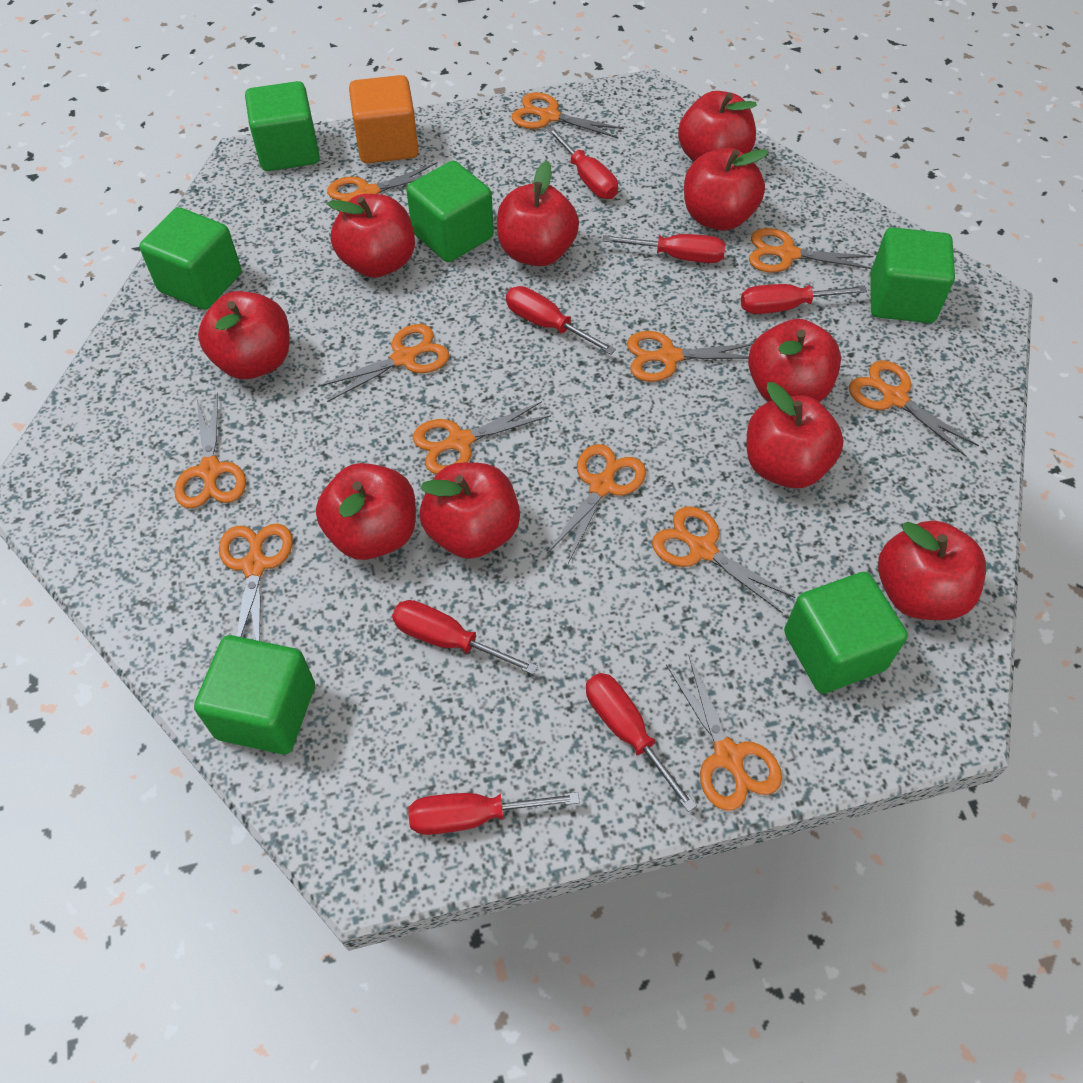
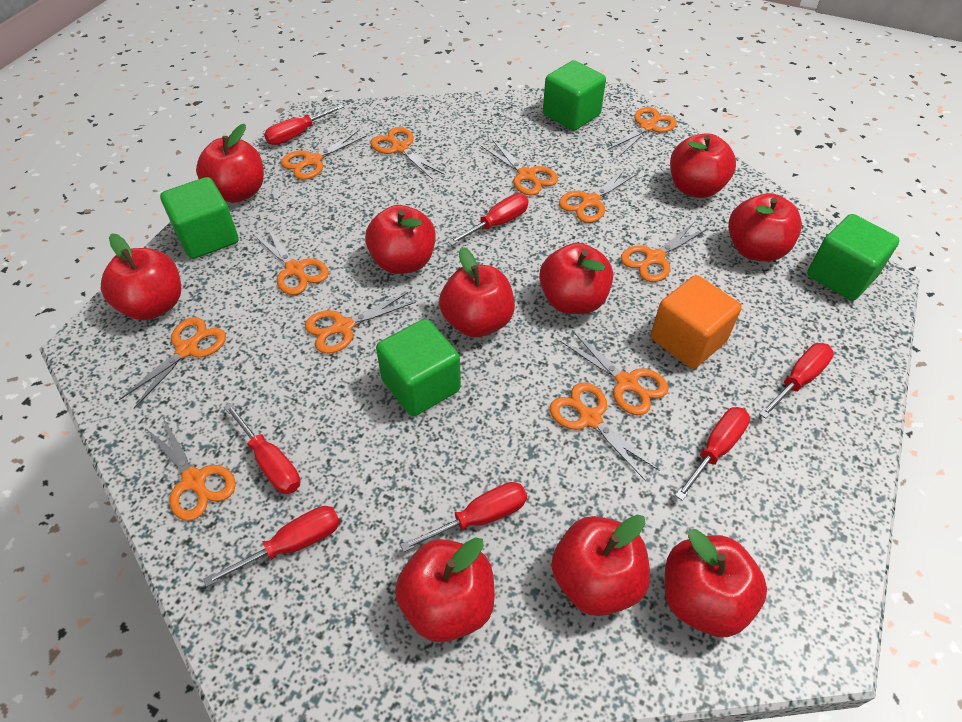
green cube: [139,207,242,310] [194,635,315,754] [245,81,320,171] [406,161,494,262] [784,572,908,694] [870,227,955,323] = 6 -> [160,177,239,259] [376,319,461,416] [543,60,606,131] [807,214,899,301] = 4

